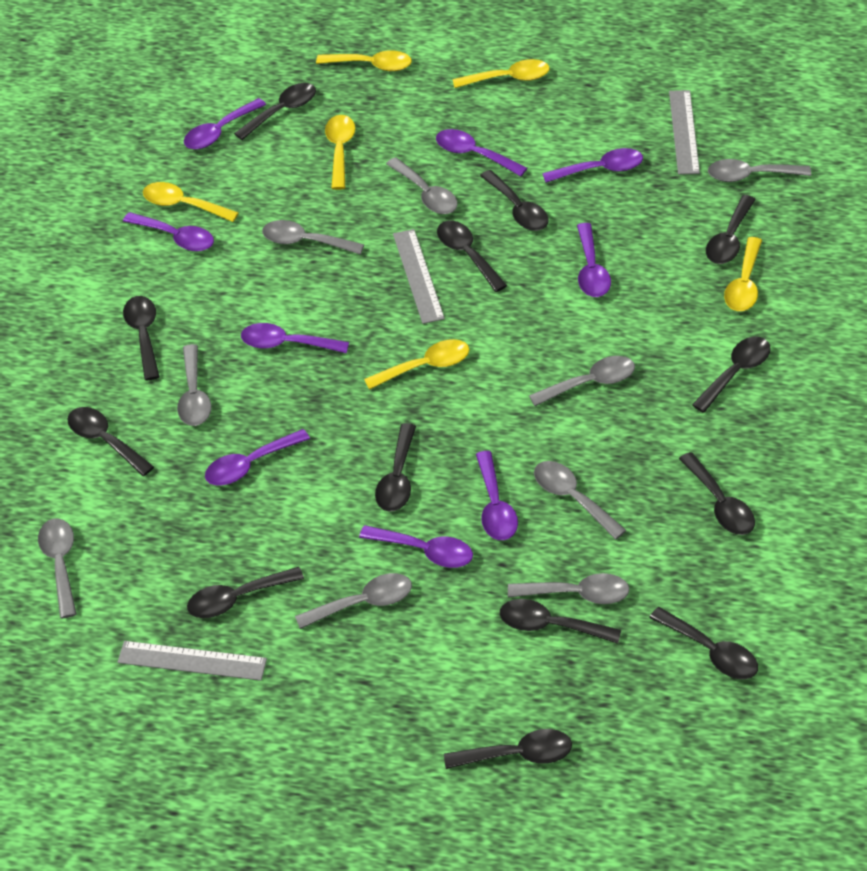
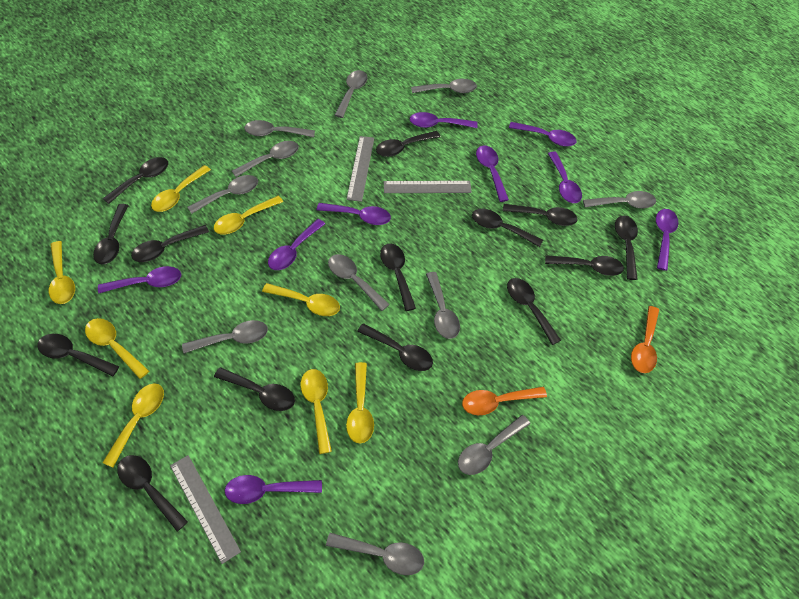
black spoon: [67,407,154,476] [123,296,160,380] [187,567,304,618] [234,83,316,140] [375,423,416,511] [437,221,507,292] [444,729,572,769] [480,170,549,231] [500,599,621,644] [649,607,758,679] [679,452,755,535] [692,336,770,413] [706,195,756,264] = 13 -> [37,334,119,377] [93,204,129,264] [103,157,168,204] [117,455,188,531] [131,225,209,262] [214,367,295,411] [357,323,433,371] [376,131,441,157] [380,244,416,311] [472,209,543,247] [503,204,578,226] [507,278,561,345] [545,255,624,276] [615,216,638,280] = 14
grey spoon: [38,518,77,618] [177,344,211,426] [262,220,364,255] [295,573,412,629] [386,157,458,214] [508,573,630,604] [529,356,635,406] [534,461,626,540] [708,159,811,182] = 9 -> [182,320,268,354] [188,175,258,214] [232,141,299,177] [244,120,315,137] [326,533,424,575] [328,254,389,311] [335,70,367,118] [411,79,477,93] [426,272,460,339] [458,415,530,475] [583,191,656,208] = 11
orange spoon: none = 0 -> [462,387,547,415] [631,306,659,373] = 2
yellow spoon: [143,182,239,222] [316,50,412,71] [325,115,355,190] [364,339,469,390] [452,59,550,88] [724,237,762,311] = 6 -> [49,241,75,304] [85,318,149,379] [102,383,164,468] [151,165,211,212] [214,196,283,234] [262,283,340,316] [301,369,332,454] [346,362,374,444] = 8

